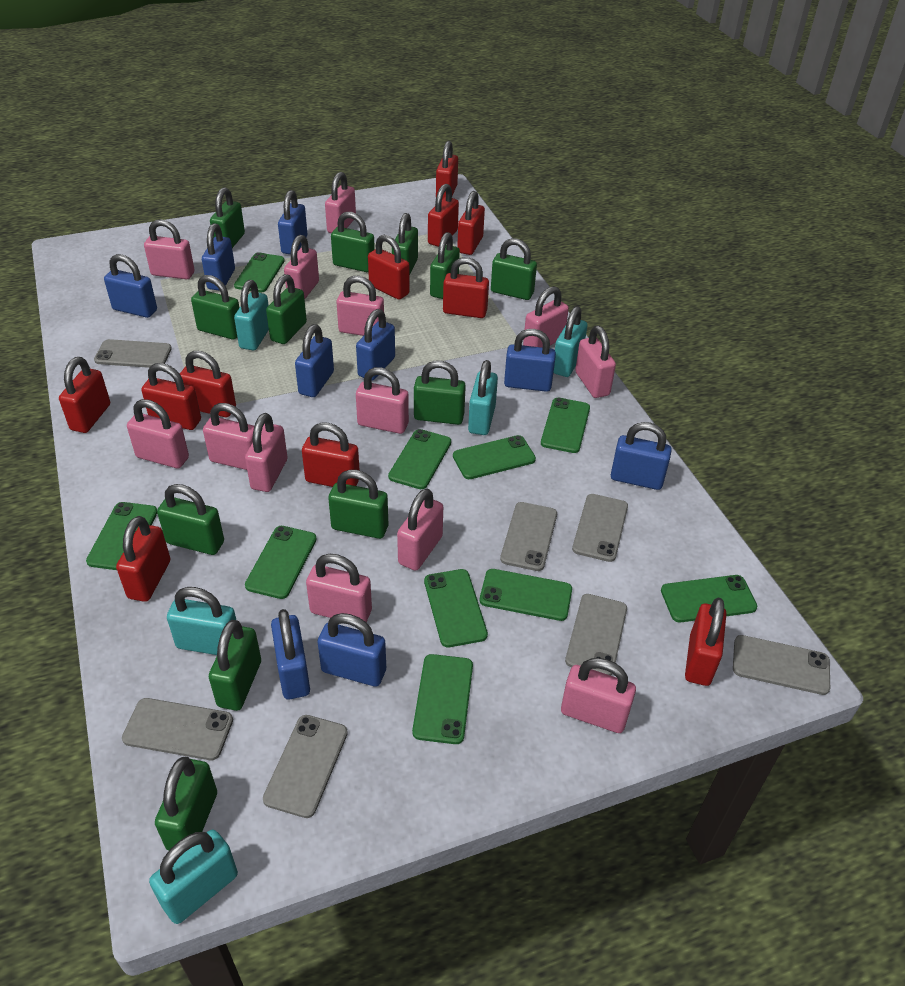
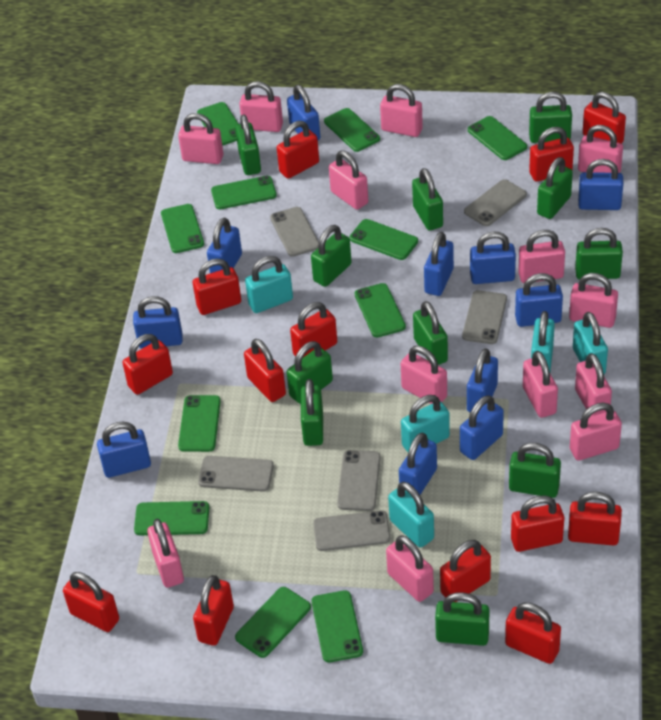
blue padlock: [104,254,157,318] [202,223,235,291] [271,609,310,699] [278,190,307,254] [295,324,334,397] [318,613,386,687] [356,309,395,381] [504,329,556,392] [611,422,672,490] = 9 -> [97,421,151,478] [133,296,183,349] [207,218,242,273] [287,85,320,140] [399,433,437,495] [424,232,454,296] [460,395,504,460] [467,348,498,412] [470,231,516,284] [515,273,563,327] [578,159,623,210] = 11
green padlock: [155,757,217,851] [157,484,224,555] [191,275,239,340] [209,620,261,711] [210,187,245,248] [266,274,307,344] [328,470,388,539] [331,212,375,272] [392,213,418,276] [414,360,466,425] [430,232,460,299] [491,238,537,300] = 12 -> [235,114,261,175] [287,341,333,404] [301,379,323,446] [311,225,351,287] [412,168,443,231] [413,301,448,365] [435,592,489,646] [509,443,561,498] [529,92,572,143] [537,157,573,219] [575,228,623,280] = 11
green phone: [86,502,157,570] [234,252,285,293] [245,526,316,599] [388,429,451,489] [412,654,473,744] [424,569,488,647] [453,435,536,479] [480,569,572,621] [541,397,590,453] [661,575,757,622] = 10 -> [134,501,209,535] [161,204,204,253] [178,395,221,452] [197,102,239,146] [211,176,277,209] [235,587,311,658] [311,590,363,662] [324,108,380,152] [350,219,418,260] [355,283,406,337] [468,116,527,160] = 11
grey phone: [94,339,172,368] [122,698,233,760] [263,715,348,818] [500,502,557,571] [565,594,627,676] [572,494,628,562] [733,635,830,695] = 7 -> [198,456,274,492] [270,207,319,257] [313,510,390,551] [337,450,381,511] [462,290,507,344] [464,179,527,226] = 6
red padlock: [59,357,110,433] [116,516,170,602] [141,363,201,430] [180,351,236,417] [302,423,360,487] [368,235,410,299] [428,184,459,247] [436,141,458,199] [443,257,489,318] [457,191,485,255] [685,598,726,686] = 11 -> [63,572,119,632] [123,334,173,395] [193,259,241,315] [193,575,234,646] [244,339,286,402] [277,121,319,179] [290,302,337,357] [440,540,491,602] [505,603,561,664] [511,495,564,552] [529,127,574,182] [568,492,622,546] [583,92,626,144] = 13

